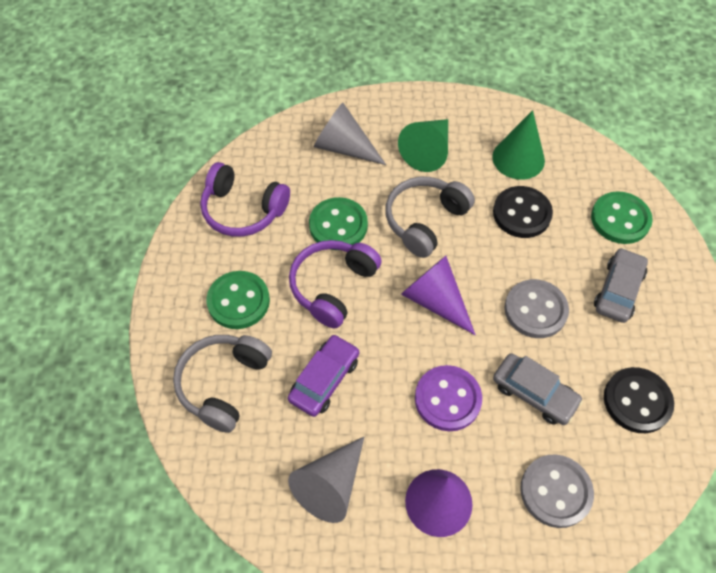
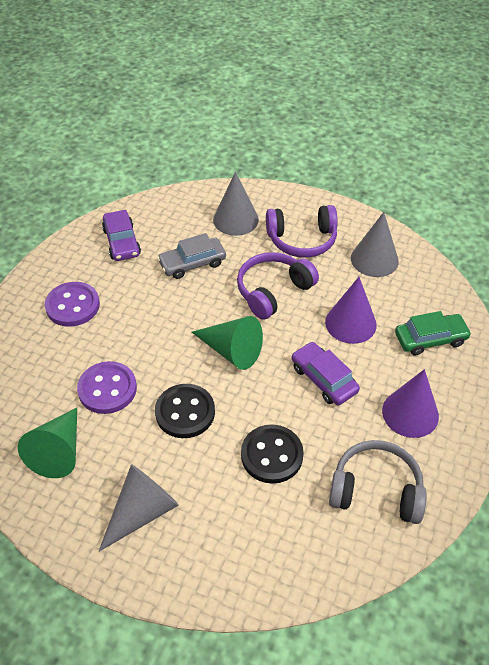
green button: [206,271,270,329] [309,197,368,250] [591,191,653,244] = 3 -> none = 0
green car: none = 0 -> [395,311,472,355] = 1
grey button: [504,279,569,338] [520,454,594,528] = 2 -> none = 0
grey car: [493,353,583,425] [594,248,648,323] = 2 -> [157,233,226,279] = 1
grey cone: [288,437,364,523] [314,103,386,165] = 2 -> [99,464,179,551] [213,172,259,236] [351,212,399,277] = 3
grey headphones: [173,335,272,433] [385,177,475,258] = 2 -> [329,440,427,524] = 1
purple button: [415,365,482,431] = 1 -> [45,282,100,327] [77,361,137,414] = 2
purple car: [288,334,359,417] = 1 -> [102,210,141,261] [292,342,360,405] = 2

